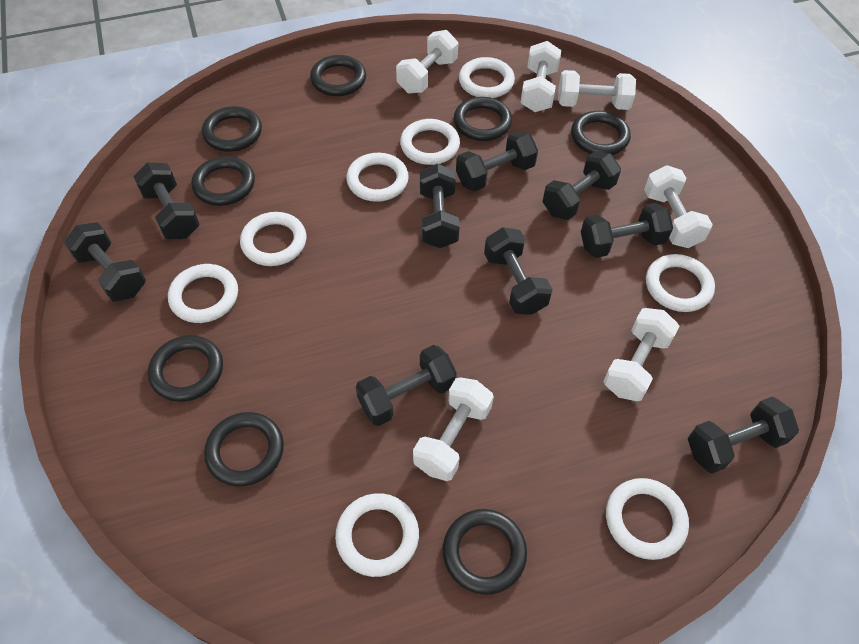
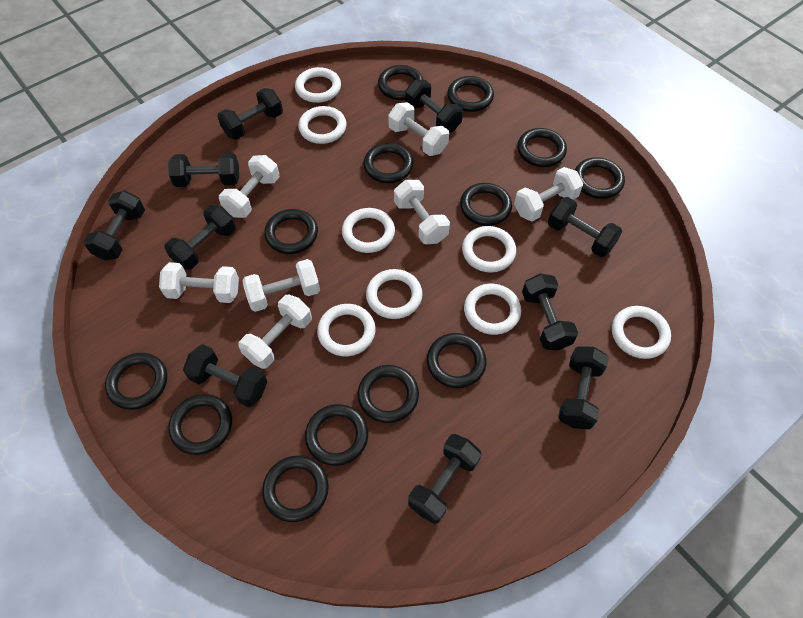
black dumbbell: [64,222,146,302] [133,163,200,239] [356,345,457,426] [420,163,459,248] [456,131,538,191] [484,227,553,315] [543,151,621,220] [581,203,673,258] [688,397,799,474] = 9 -> [83,191,145,261] [164,205,236,270] [168,153,239,187] [183,344,267,407] [217,88,283,140] [405,80,463,132] [408,434,482,524] [522,274,578,350] [548,197,622,257] [558,346,609,430] = 10
black ring: [148,335,223,402] [191,156,255,206] [202,106,262,152] [204,412,284,487] [310,55,366,96] [443,509,527,595] [454,97,512,141] [571,111,631,155] = 8 -> [105,353,167,410] [168,394,232,455] [262,456,329,522] [264,209,318,254] [305,404,368,466] [358,365,419,423] [363,143,413,183] [378,65,423,100] [427,333,486,388] [447,76,494,112] [460,183,512,226] [517,128,567,167] [575,157,625,199] = 13
white dumbbell: [396,30,458,94] [413,377,494,481] [520,41,561,112] [558,70,636,110] [603,308,679,401] [644,165,713,248] = 6 -> [159,262,239,303] [219,155,279,218] [238,295,312,369] [242,259,320,312] [388,102,449,156] [394,180,450,244] [514,167,583,222] = 7

